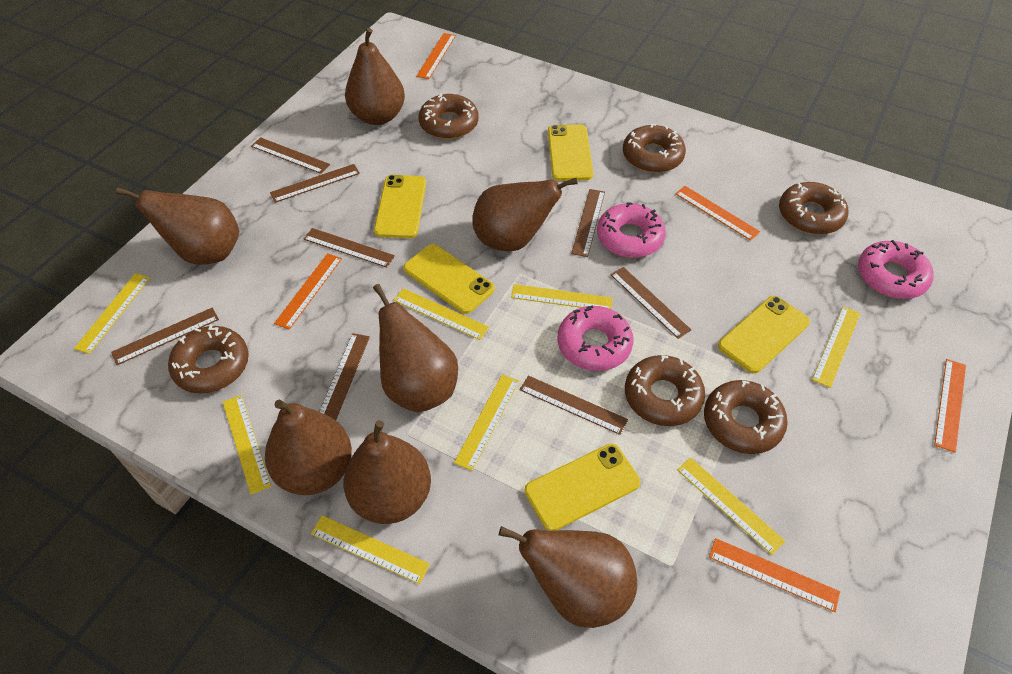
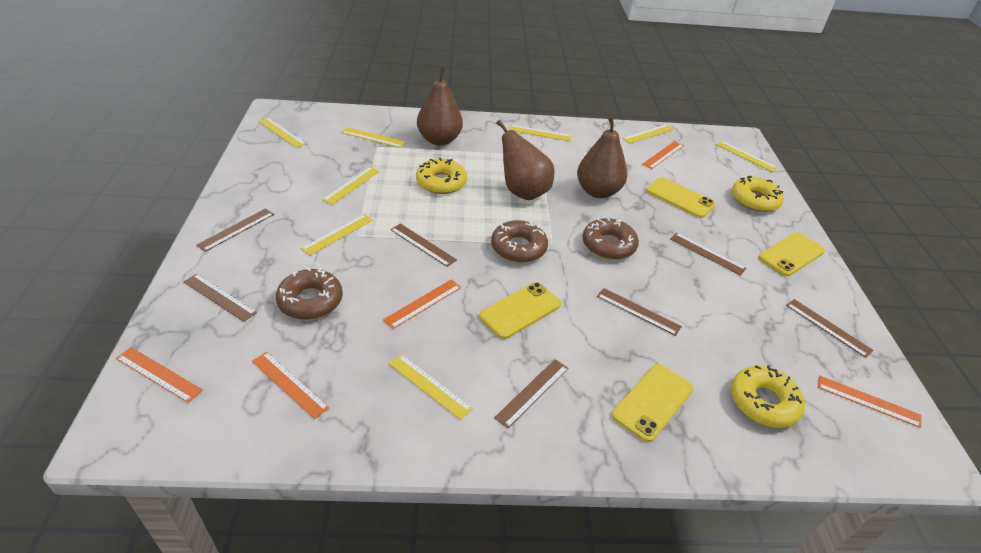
brown donut: [168,324,249,393] [418,93,479,139] [623,124,686,173] [625,355,705,426] [704,380,788,454] [779,182,848,235] = 6 -> [276,268,343,320] [491,220,548,263] [582,218,639,260] = 3
brown pear: [116,187,239,265] [265,400,352,495] [343,420,431,524] [345,28,405,125] [373,284,458,412] [472,178,578,252] [499,526,637,628] = 7 -> [417,67,463,146] [496,120,554,200] [577,117,628,198] = 3
brown ruler: [111,307,219,365] [251,137,330,174] [270,164,360,203] [304,228,395,268] [319,333,370,420] [520,375,628,435] [571,189,605,257] [610,267,691,339] = 8 -> [184,273,257,322] [196,208,274,252] [390,223,457,267] [494,359,568,428] [597,288,682,336] [670,233,746,275] [786,299,873,358] = 7
pink donut: [557,306,634,371] [597,202,666,258] [858,240,934,299] = 3 -> none = 0
yellow donut: none = 0 -> [416,158,467,194] [731,365,805,428] [732,176,784,212] = 3
yellow phone: [374,175,426,238] [404,244,495,314] [525,443,641,531] [548,124,593,181] [718,296,810,374] = 5 -> [479,282,561,339] [612,364,694,442] [646,177,715,218] [758,232,825,276] = 4

